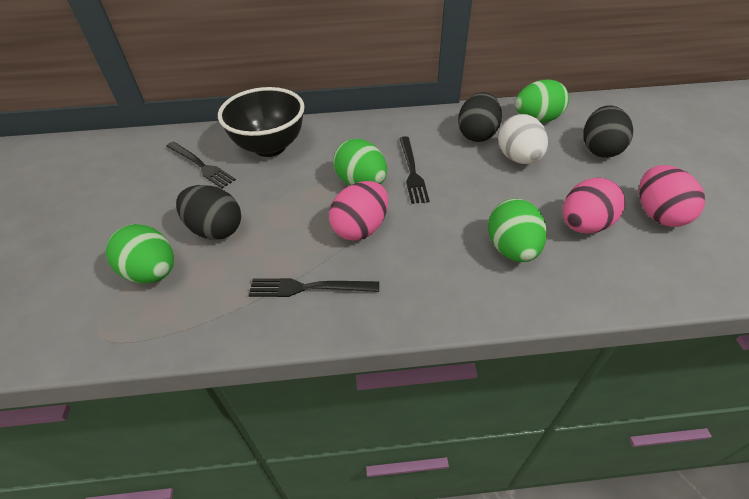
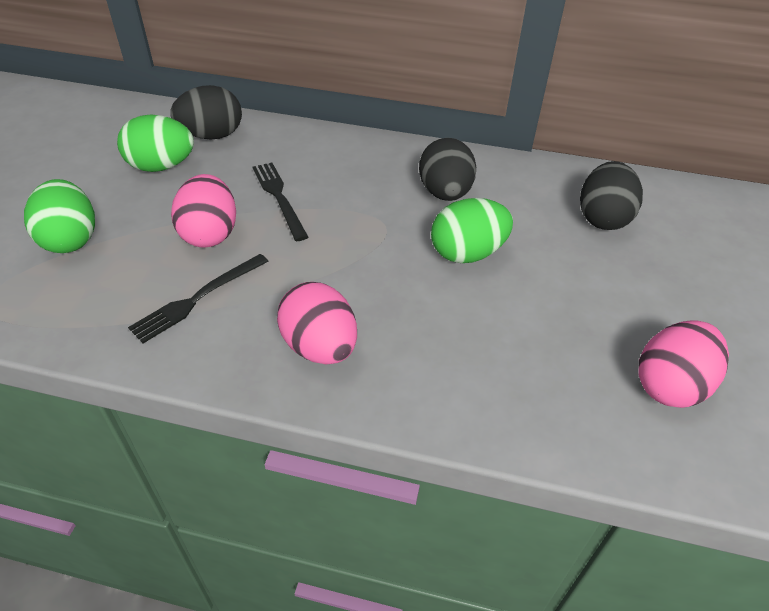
black bowl: [218,87,305,157] = 1 -> none = 0
black fork: [166,141,236,188] [248,278,379,297] [399,136,430,204] = 3 -> [128,254,268,343] [253,163,308,241] = 2
green egg: [106,224,174,283] [333,139,387,185] [488,198,547,262] [515,80,569,122] = 4 -> [24,179,95,253] [117,115,194,172] [431,198,513,263] = 3
white egg: [498,114,548,164] = 1 -> none = 0

